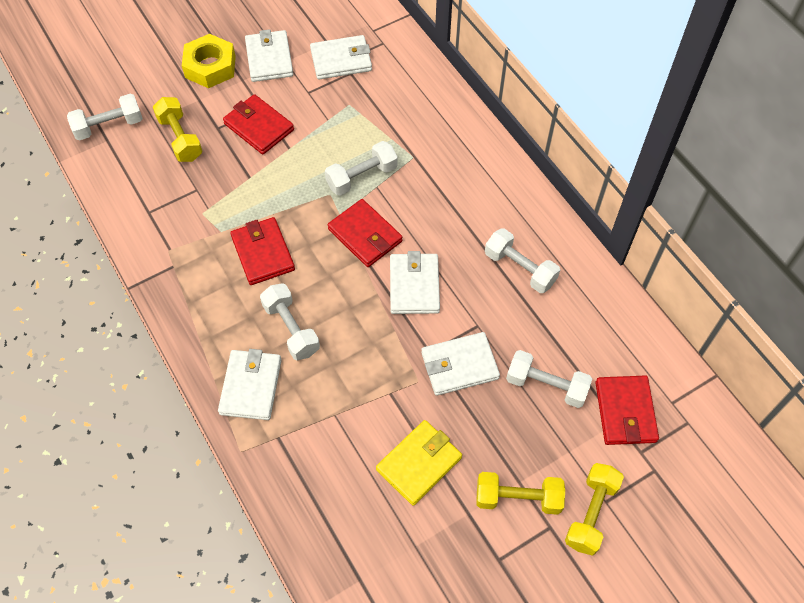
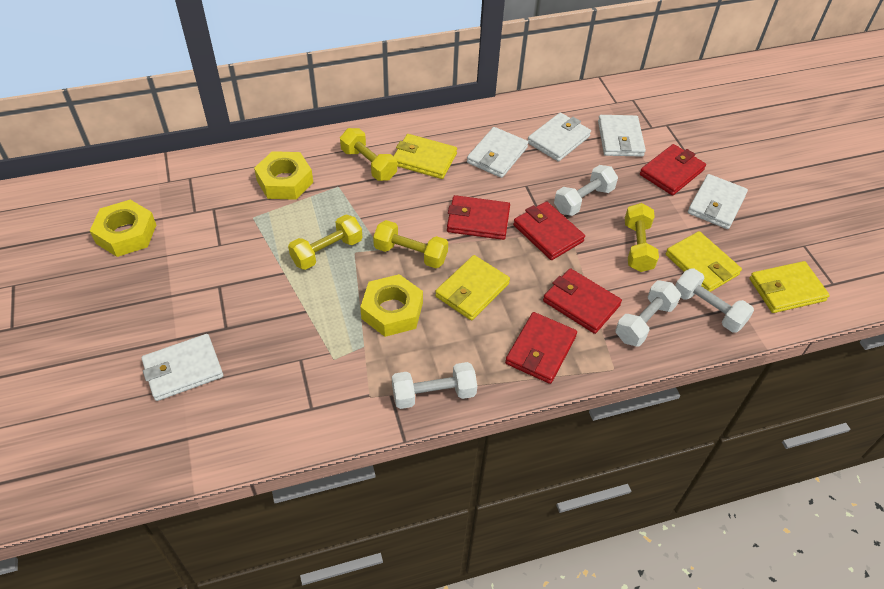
red wallet: [223,94,294,155] [230,217,295,285] [328,199,402,267] [595,375,659,445] = 4 -> [447,195,510,240] [505,312,577,384] [513,201,585,260] [543,268,622,334] [640,144,706,196] = 5
white dumbbell: [67,94,143,140] [260,283,320,360] [325,141,398,196] [485,228,560,293] [506,350,592,408] = 5 -> [392,362,477,409] [554,165,618,216] [615,280,681,346] [675,269,754,333] = 4
yellow dumbbell: [153,97,203,162] [477,472,565,515] [565,463,624,556] = 3 -> [288,215,363,270] [340,128,397,181] [373,220,448,268] [625,203,659,272] = 4
yellow nut: [182,34,236,88] = 1 -> [90,200,156,257] [254,151,313,200] [360,274,423,337] = 3
yellow wallet: [376,420,462,506] = 1 -> [394,134,457,179] [435,255,510,320] [666,231,742,292] [749,261,830,313] = 4

